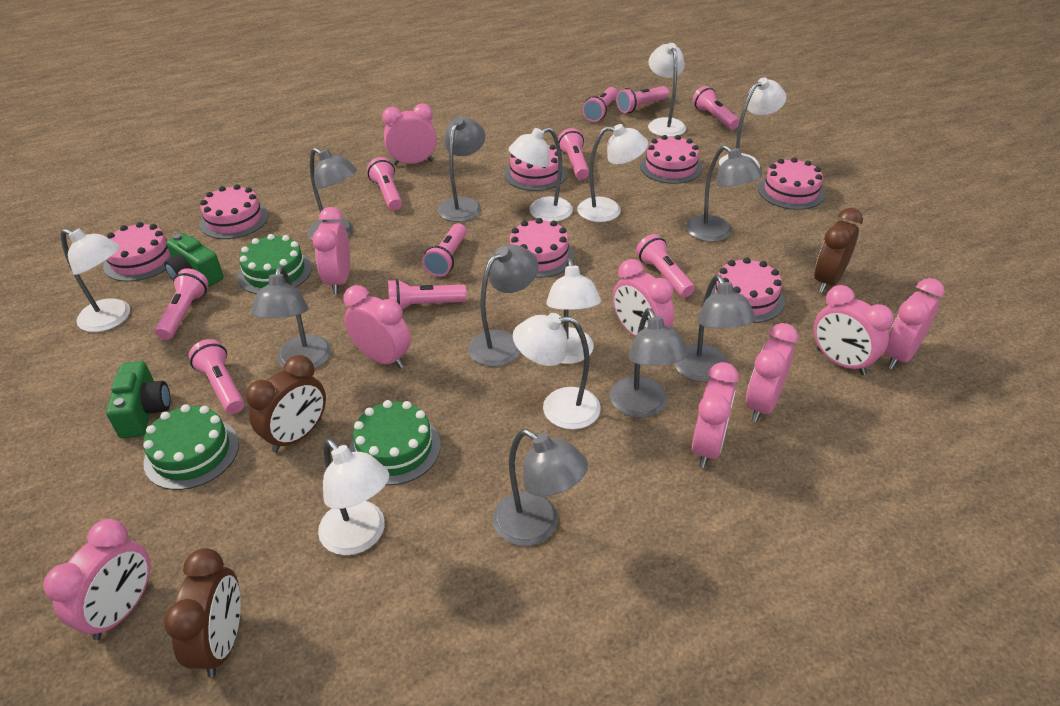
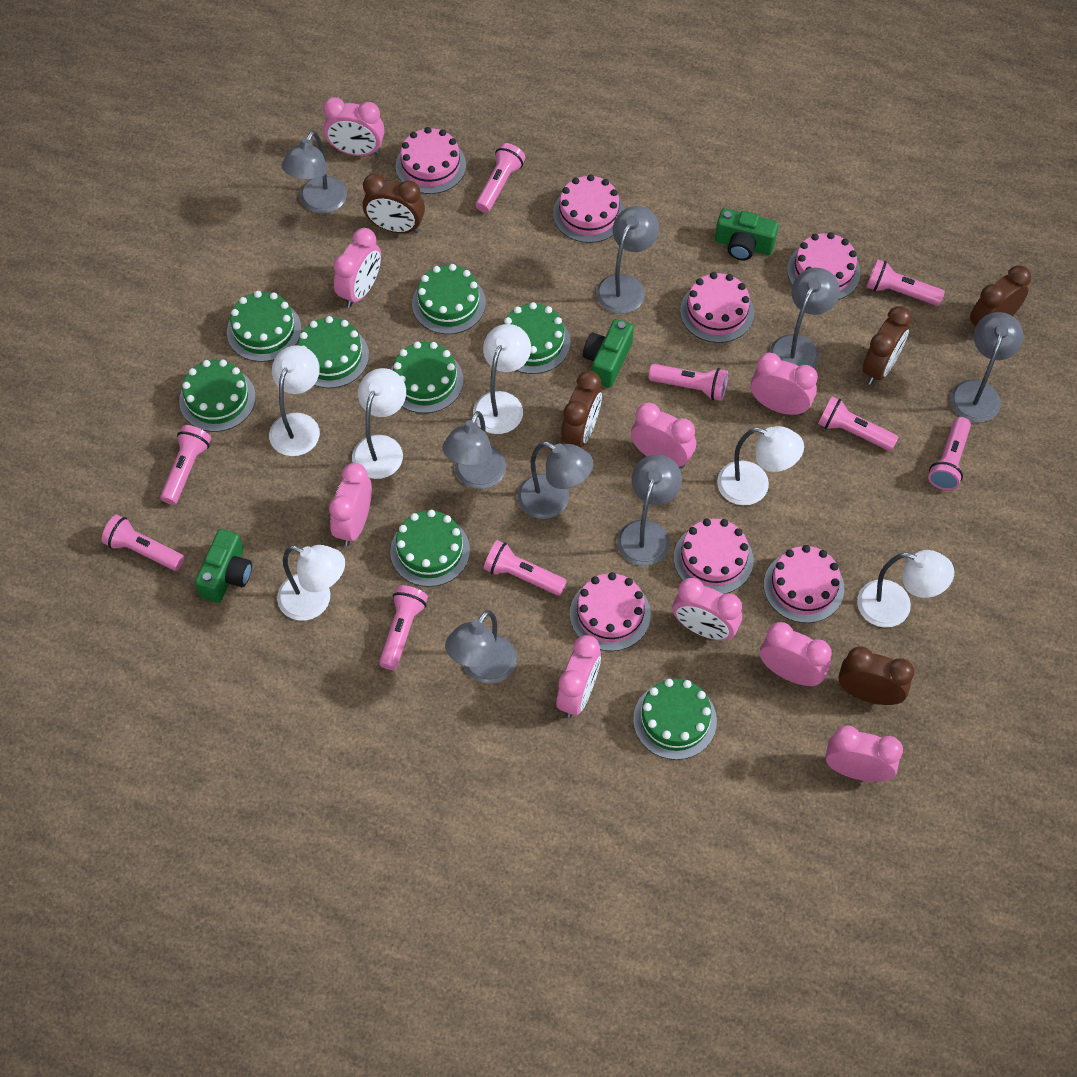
brown clock: [164,548,241,677] [245,355,326,453] [814,208,863,293] = 3 -> [363,174,425,233] [561,371,602,447] [838,646,914,705] [862,306,912,385] [970,265,1031,327] = 5
green cake: [143,404,239,490] [238,234,312,294] [349,400,441,485] = 3 -> [179,360,256,432] [227,291,301,362] [297,316,369,388] [390,510,470,587] [391,341,464,413] [412,264,486,334] [503,302,570,374] [633,679,717,760] = 8
green camera: [106,361,170,438] [164,233,224,287] = 2 -> [195,529,252,603] [583,319,634,388] [715,208,779,260] = 3
pink flashlight: [155,268,209,340] [189,339,244,414] [367,157,402,211] [388,279,467,310] [422,223,467,277] [558,128,589,180] [582,87,618,122] [616,86,669,113] [636,234,695,297] [692,86,739,130] = 10 -> [101,515,184,571] [160,425,211,505] [379,585,428,670] [476,143,525,213] [484,540,567,596] [649,364,728,401] [818,396,899,451] [867,259,945,306] [928,417,971,490] = 9
white lamp: [61,228,130,332] [318,439,389,555] [509,127,573,222] [513,313,601,430] [546,258,601,364] [577,124,648,222] [648,43,686,137] [719,78,786,168] = 8 -> [269,345,320,456] [277,545,345,621] [352,368,406,479] [473,324,531,434] [717,426,804,505] [857,550,954,627] = 6

